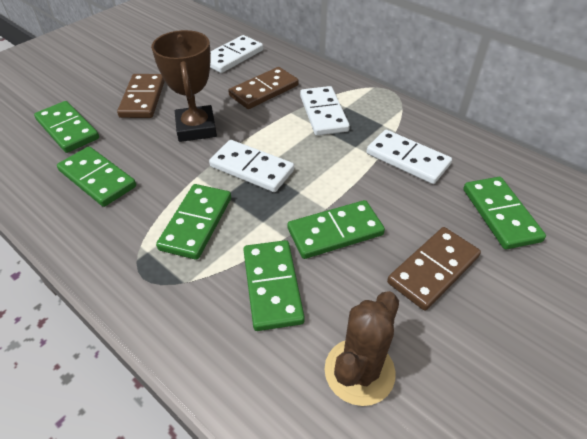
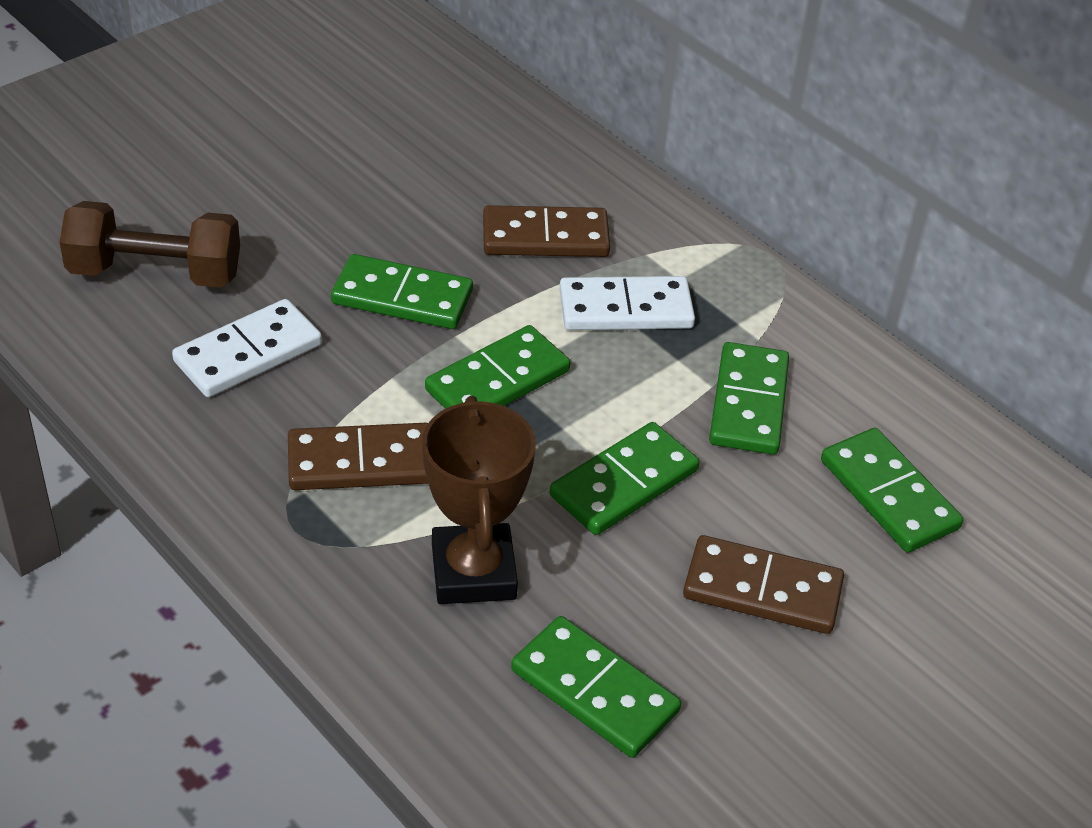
brown cactus: [325,291,399,406] = 1 -> none = 0
brown dumbbell: none = 0 -> [59,201,240,288] = 1
white domino: [209,140,294,192] [210,35,263,73] [300,86,350,136] [366,130,452,184] = 4 -> [172,299,322,397] [559,276,695,330] = 2

